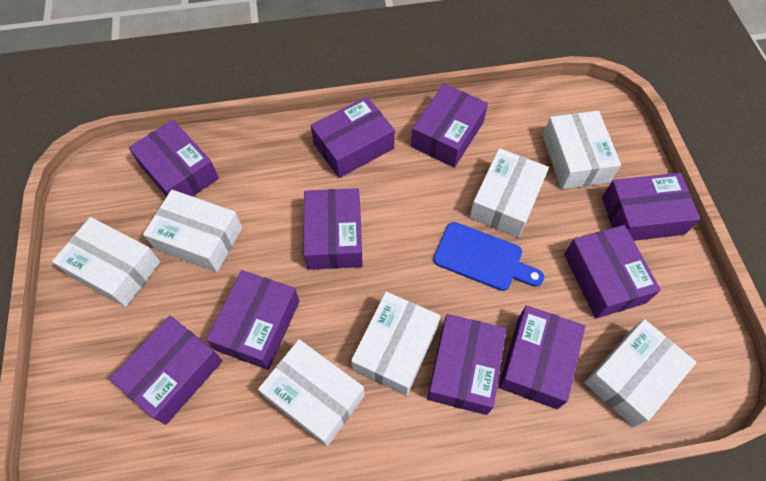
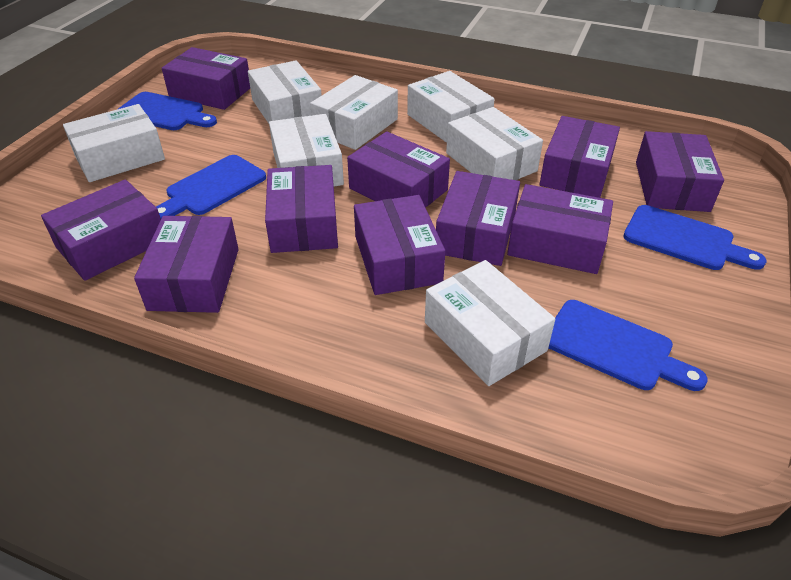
blue cutting board: [433,222,544,291] = 1 -> [118,92,217,130] [156,155,266,218] [549,300,708,391] [623,205,767,270] = 4

